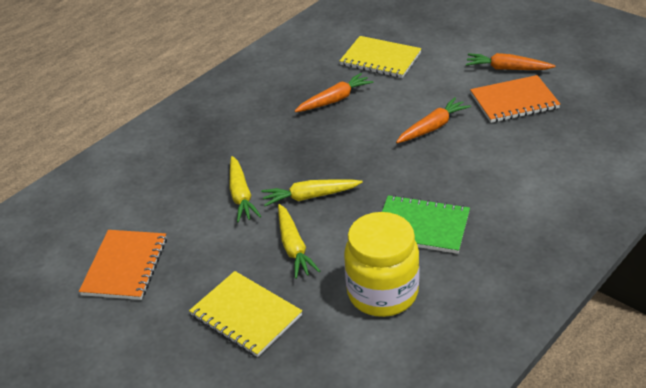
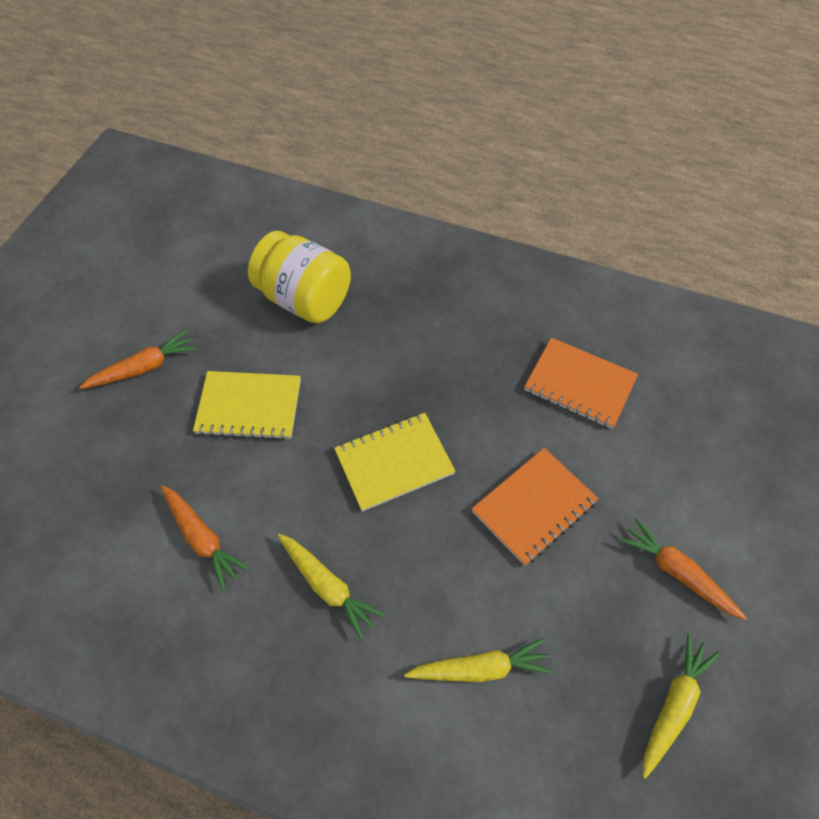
green notebook: [382,195,470,254] = 1 -> none = 0

